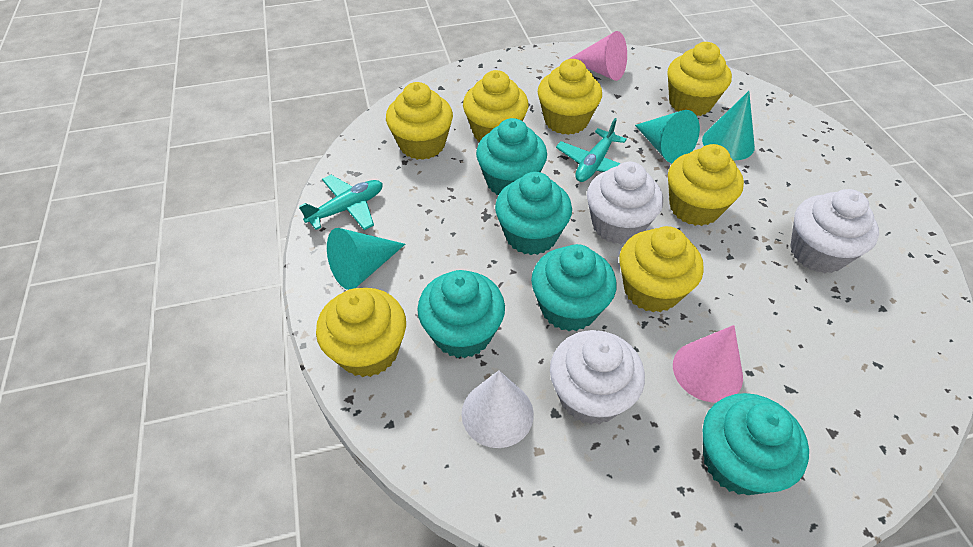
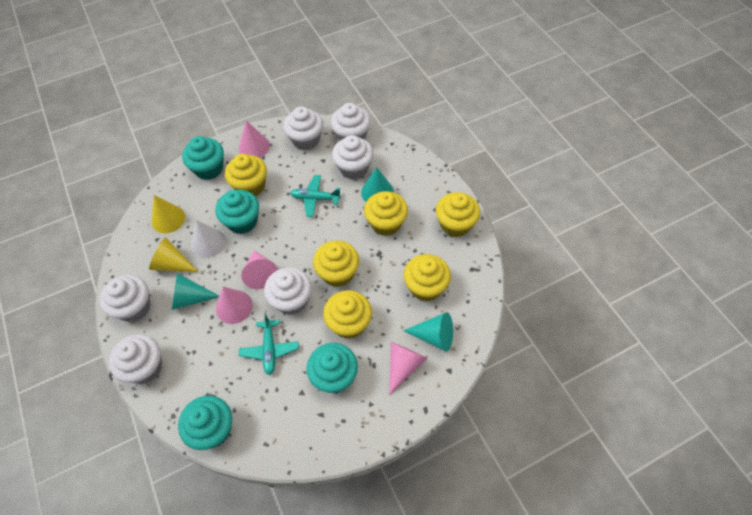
pink cone: [569,31,627,81] [673,325,743,402] = 2 -> [216,287,253,324] [239,120,270,158] [241,250,278,289] [390,342,427,394] = 4
turquoise cupcake: [417,270,505,358] [476,118,547,195] [495,172,572,255] [531,244,617,331] [703,393,809,495] = 5 -> [178,396,232,450] [182,136,224,180] [215,190,259,234] [306,343,358,393] = 4
white cupcake: [550,330,645,425] [587,162,663,244] [790,189,879,273] = 3 -> [100,275,151,322] [109,334,162,384] [264,267,312,315] [283,106,323,150] [331,103,370,141] [332,135,373,179] = 6
yellow cone: none = 0 -> [149,237,199,272] [151,195,185,233] = 2
yellow cupcake: [316,288,406,377] [386,82,453,160] [463,70,529,142] [538,59,602,135] [619,226,704,312] [668,42,732,116] [668,144,744,226] = 7 -> [225,154,267,197] [313,240,359,287] [323,290,372,339] [364,191,408,236] [403,254,451,301] [436,192,480,237] = 6

